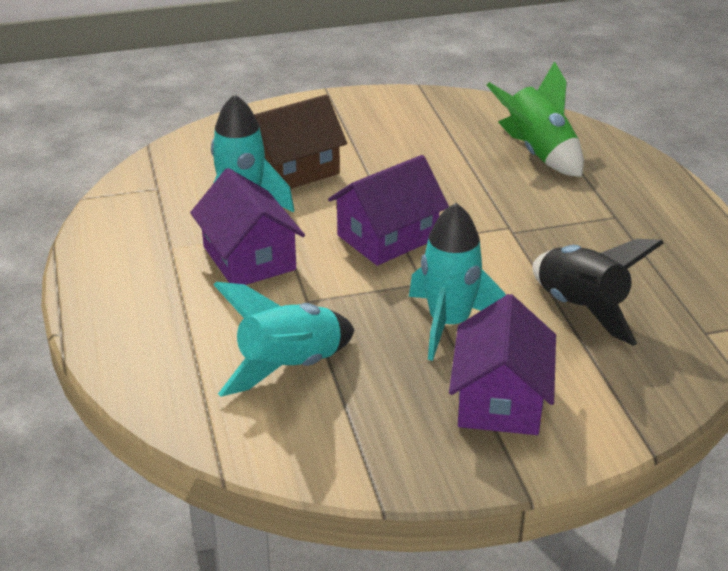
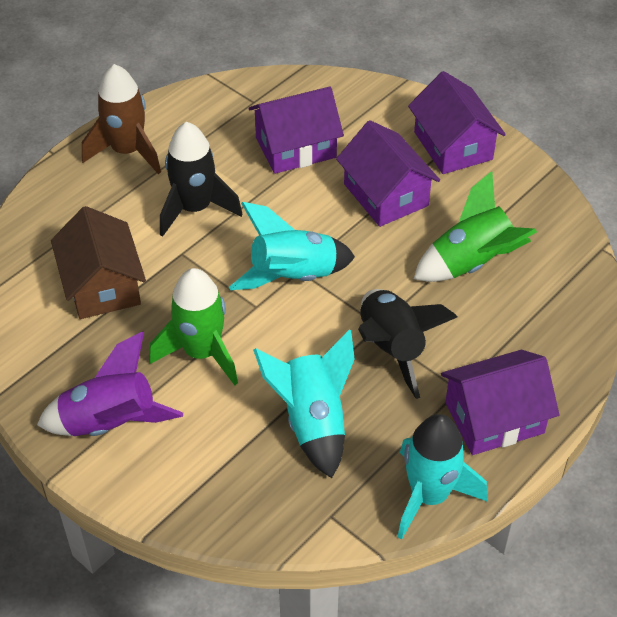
black rocket: [532,239,664,346] = 1 -> [160,122,242,237] [358,289,457,399] = 2
brown rocket: none = 0 -> [82,64,161,174] = 1
green rocket: [487,61,584,177] = 1 -> [149,268,238,386] [414,171,537,282] = 2
purple house: [190,168,305,285] [328,155,449,266] [449,294,556,435] = 3 -> [249,86,344,174] [336,120,440,227] [408,71,506,174] [441,350,559,455] = 4
purple rocket: none = 0 -> [37,332,183,436] = 1

